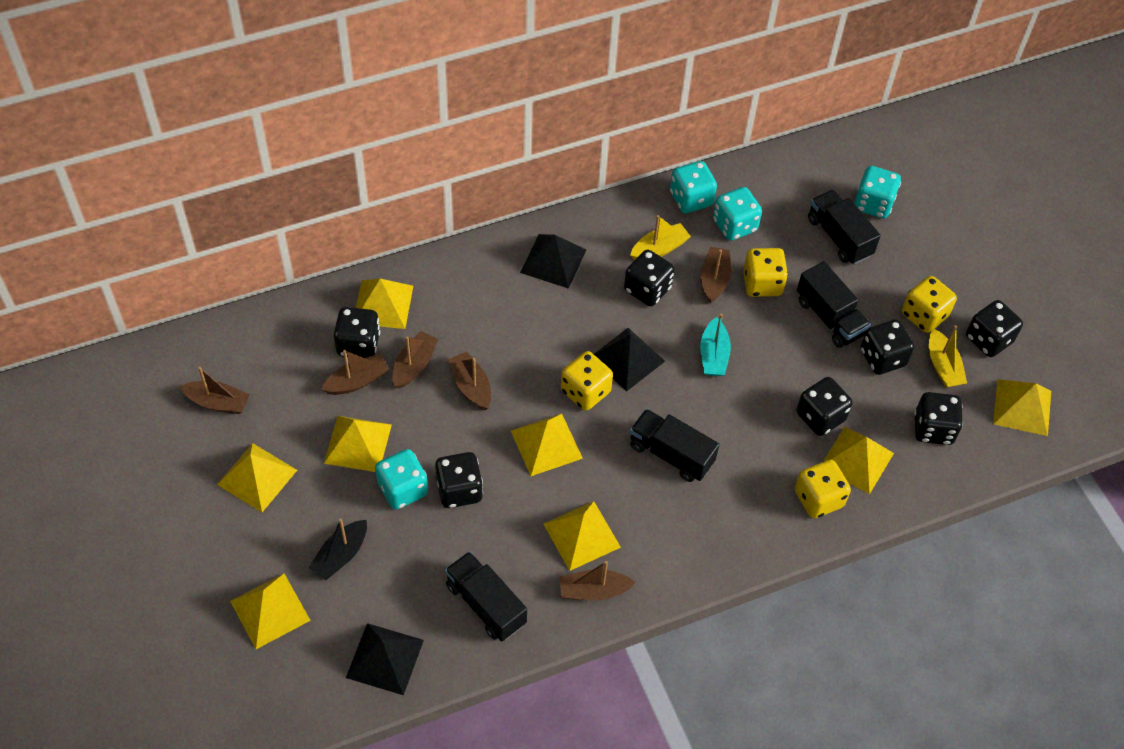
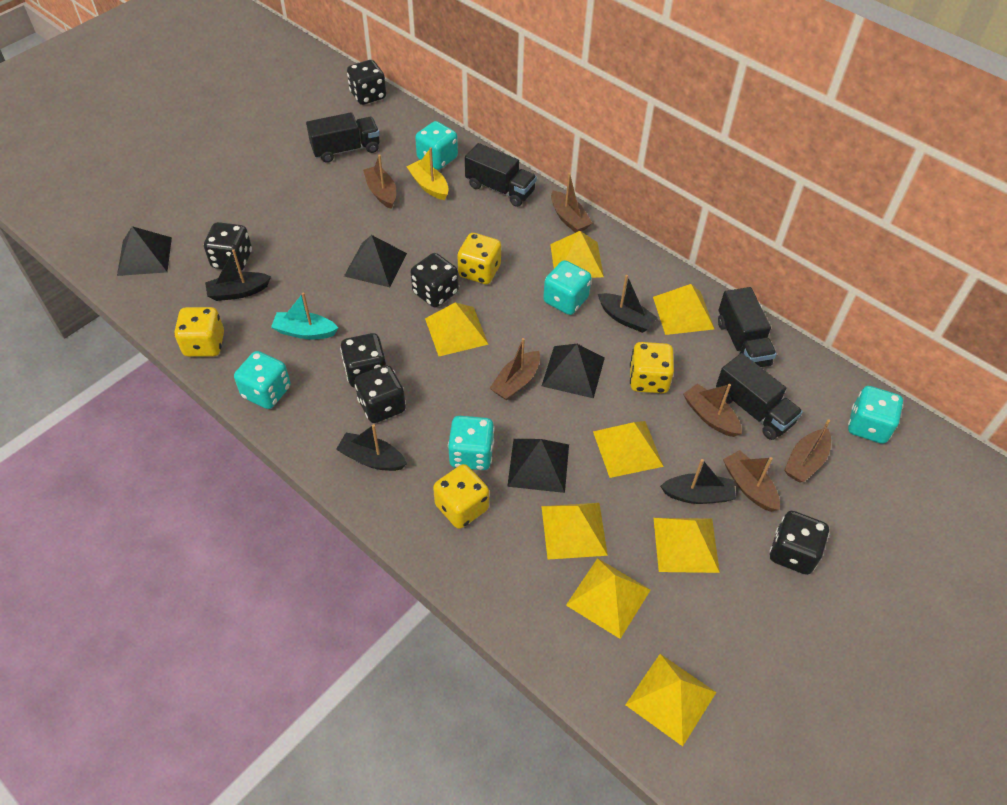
black boat: [309,518,367,580] = 1 -> [205,249,271,301] [336,424,407,471] [598,275,658,333] [660,459,736,504] = 4
black dice: [334,307,380,358] [435,452,483,508] [624,250,675,306] [796,377,852,436] [860,319,915,375] [914,392,963,445] [966,300,1023,357] = 7 -> [204,222,252,271] [340,333,386,388] [347,60,386,105] [355,365,406,423] [411,253,459,307] [770,511,829,575] = 6
black pyramid: [346,623,424,695] [520,234,586,289] [594,328,665,391] = 3 -> [117,226,172,276] [344,235,407,287] [507,439,569,493] [542,344,605,398] = 4
turquoise dice: [375,449,428,510] [670,161,717,213] [713,187,762,241] [854,166,901,218] = 4 -> [234,351,291,409] [415,121,458,170] [448,416,494,470] [543,260,591,315] [848,386,903,444] = 5
yellow boat: [630,215,691,260] [929,325,967,388] = 2 -> [406,147,449,200] = 1

